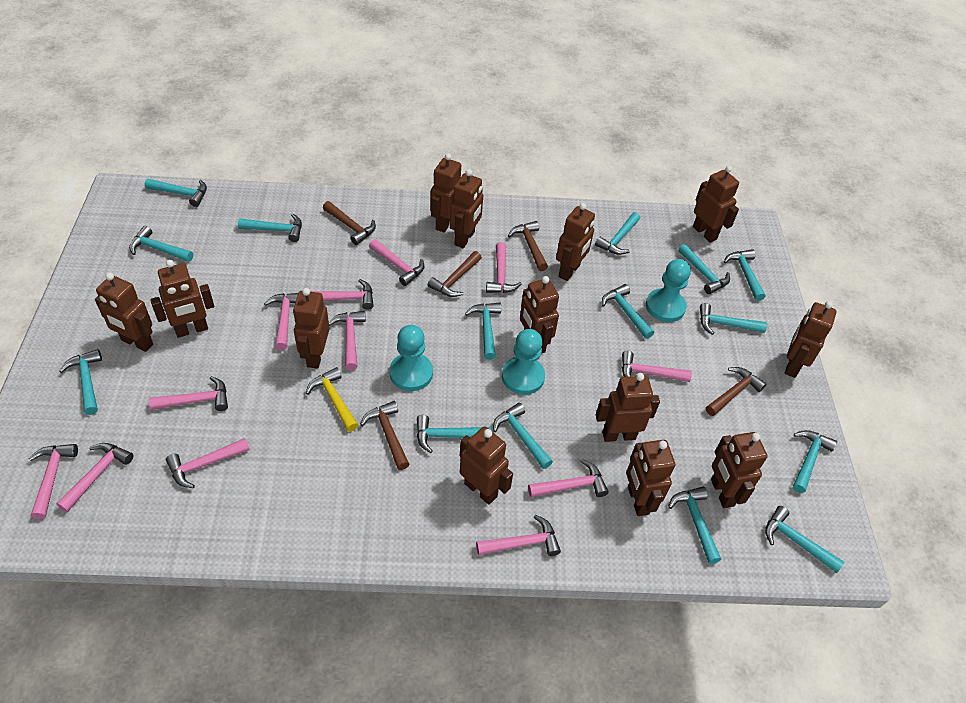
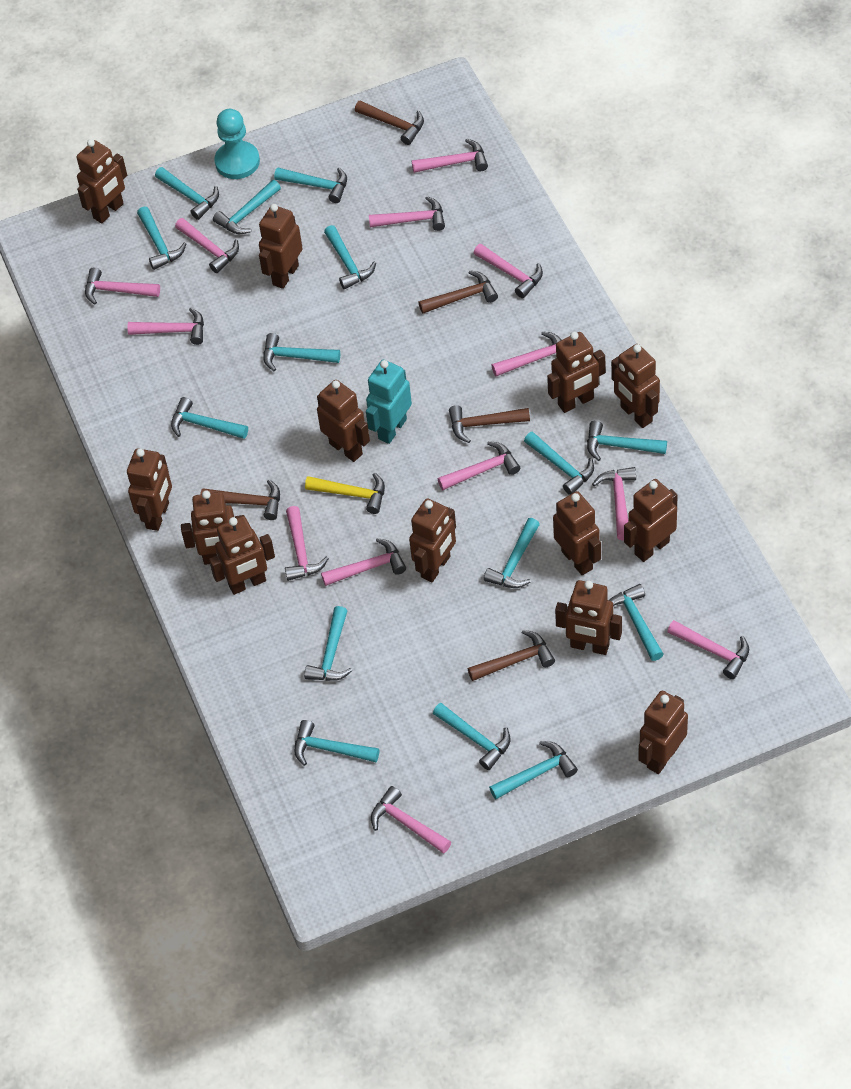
pink hammer: [29,444,78,519] [56,443,134,512] [149,376,228,411] [166,438,250,488] [264,293,298,350] [310,279,374,310] [329,311,366,370] [369,239,424,286] [476,515,561,556] [486,242,522,293] [528,459,609,497] [622,351,692,382] = 12 -> [85,267,160,305] [127,308,204,345] [175,218,239,273] [285,506,329,581] [321,538,406,586] [369,196,445,231] [371,786,451,854] [412,138,488,173] [438,441,520,490] [474,244,543,298] [491,331,561,376] [592,467,636,540] [667,620,749,679] = 13
turquoise pawn: [389,325,433,391] [502,329,545,395] [646,259,691,322] = 3 -> [214,109,260,179] = 1
turquoise robot: none = 0 -> [366,360,412,444] = 1

